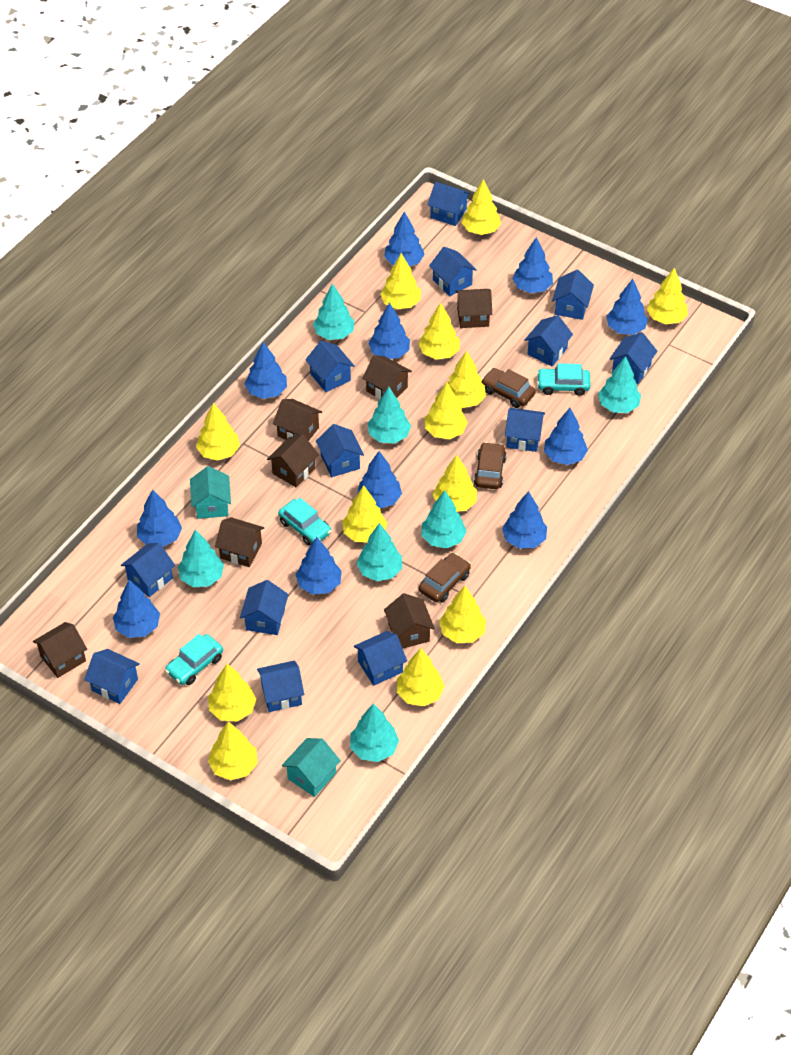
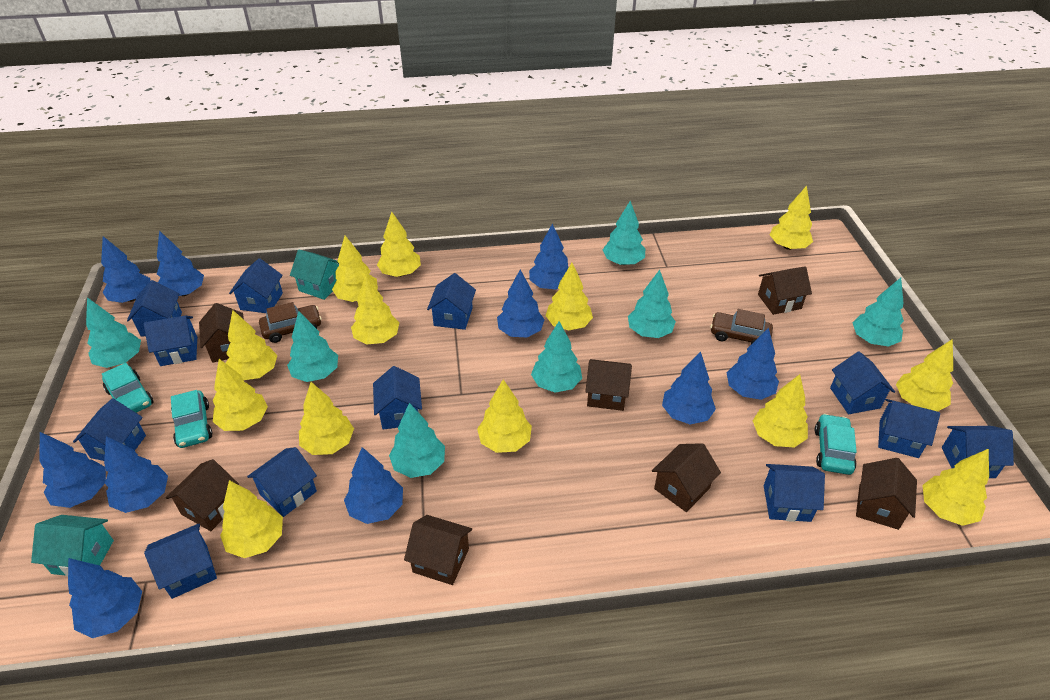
blue house: [84,649,140,704] [121,543,175,597] [240,580,289,635] [257,660,304,712] [305,341,355,392] [316,424,364,477] [354,631,407,686] [427,182,470,226] [429,247,477,296] [505,408,545,452] [525,315,573,366] [552,270,594,320] [610,332,657,384] = 13 -> [73,398,146,461] [127,280,182,337] [144,316,197,366] [144,523,217,599] [229,258,283,313] [247,447,317,517] [373,366,422,430] [427,273,476,330] [764,464,825,522] [830,351,895,414] [878,399,940,458] [942,426,1014,478] = 12
blue tree: [113,580,160,638] [137,489,182,547] [245,342,287,399] [296,537,342,595] [357,451,402,509] [368,303,410,359] [384,211,425,266] [502,491,547,549] [512,237,553,293] [544,408,588,465] [606,279,648,335] = 11 -> [40,432,106,508] [68,558,142,638] [101,236,151,303] [104,436,168,513] [157,231,204,296] [344,447,403,524] [497,270,545,337] [529,224,569,290] [662,351,716,424] [727,328,779,400] = 10
brown car: [419,553,471,603] [474,442,507,489] [482,368,536,408] = 3 -> [259,302,322,343] [710,309,773,344] = 2

